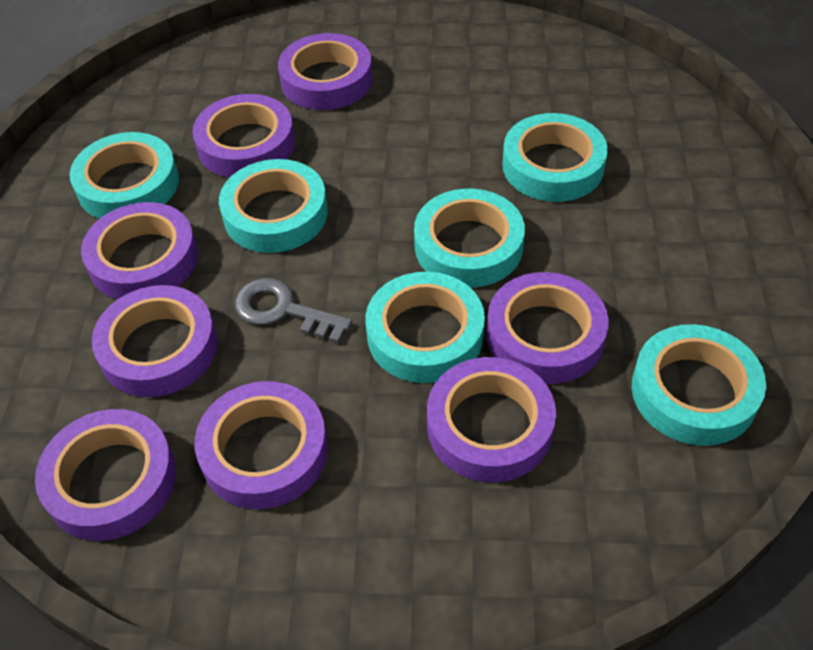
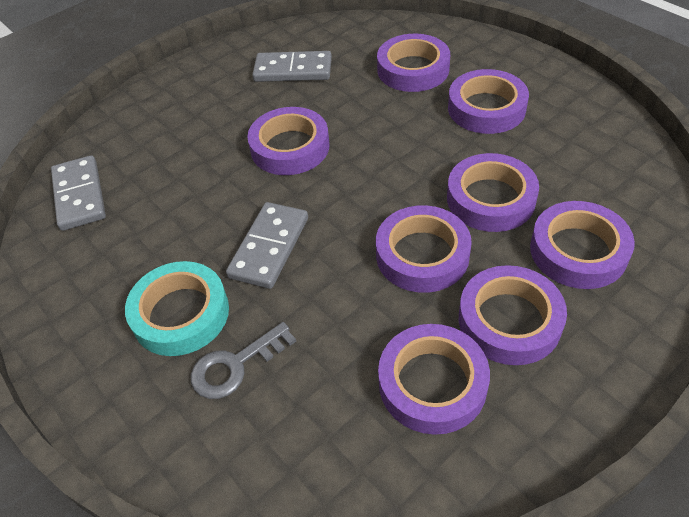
grey domino: none = 0 -> [51,155,106,231] [226,202,308,289] [252,51,332,82] = 3
turquoise tape: [70,132,179,219] [219,159,328,253] [365,272,485,383] [414,189,525,288] [502,113,608,202] [631,324,766,446] = 6 -> [125,261,229,356] = 1

